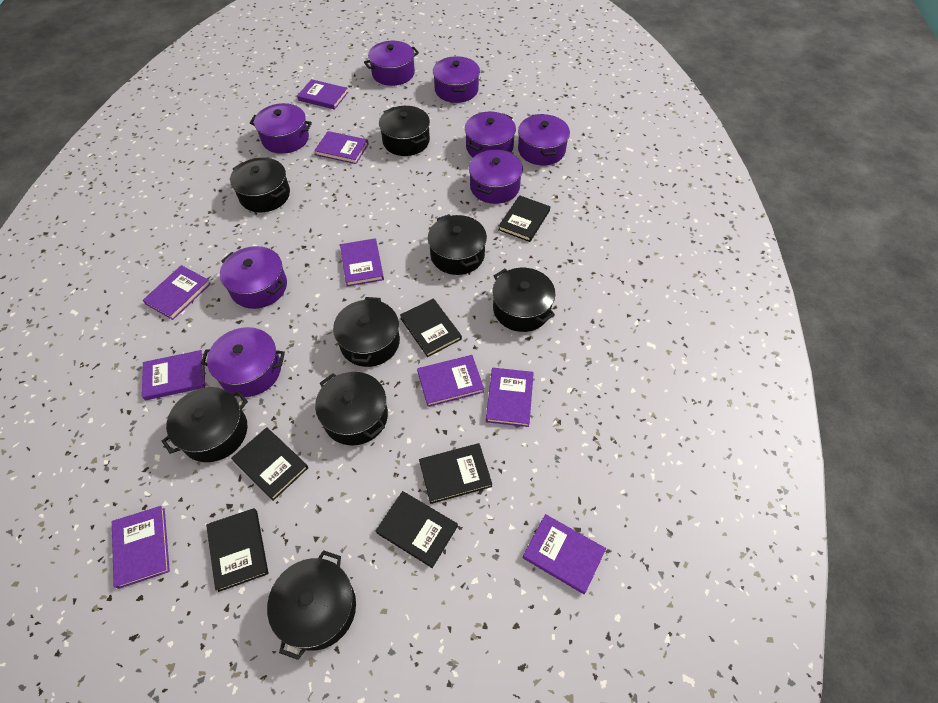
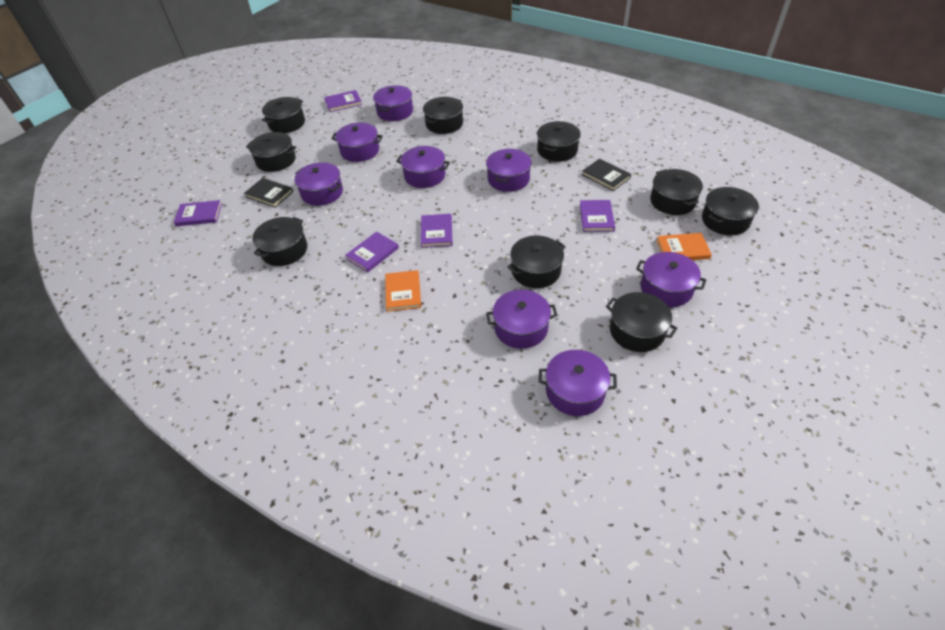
black book: [206,508,268,592] [231,427,308,501] [376,491,458,568] [400,298,462,357] [419,443,492,504] [498,195,550,242] = 6 -> [244,178,293,208] [582,159,631,191] = 2
black pot: [162,387,248,462] [230,158,290,212] [267,550,356,660] [315,372,388,446] [333,297,400,367] [379,106,430,156] [428,214,487,275] [492,268,555,332] = 8 -> [246,132,296,172] [252,217,307,266] [262,97,305,133] [423,97,463,134] [508,236,566,288] [537,121,581,162] [606,292,678,352] [650,169,703,215] [702,187,759,235] = 9
orange book: none = 0 -> [385,270,421,312] [656,233,712,260] = 2
purple book: [112,506,170,589] [142,350,205,400] [143,265,211,320] [297,79,348,110] [314,131,368,164] [340,238,384,287] [417,355,484,407] [486,368,534,427] [522,514,606,594] = 9 -> [174,200,222,226] [324,90,362,112] [345,232,399,273] [421,214,453,248] [580,200,615,232] = 5

